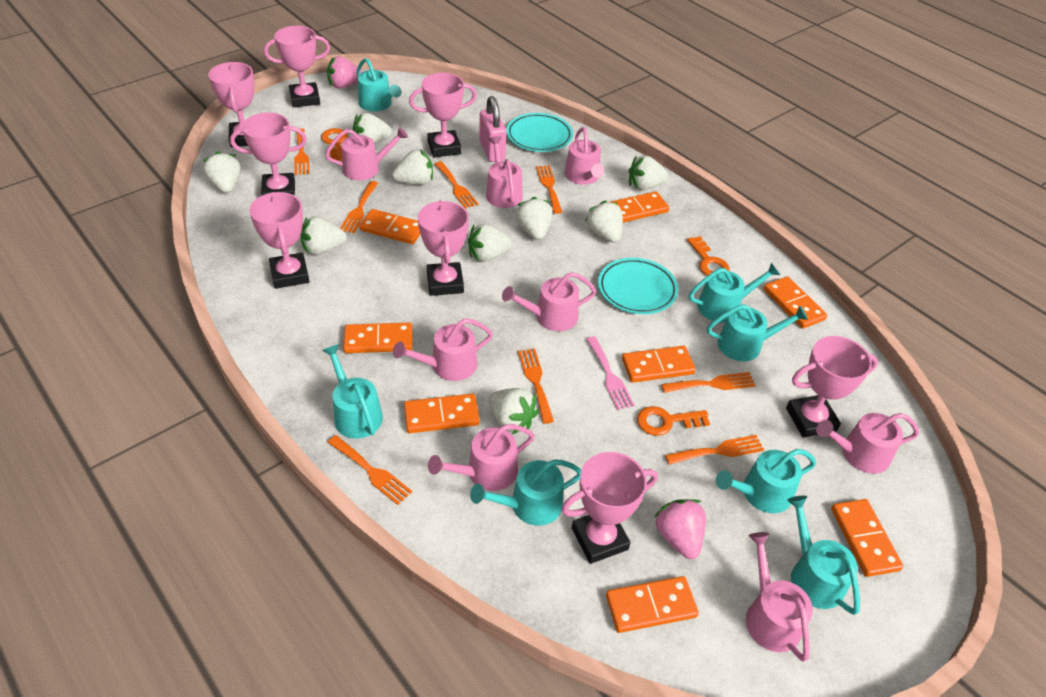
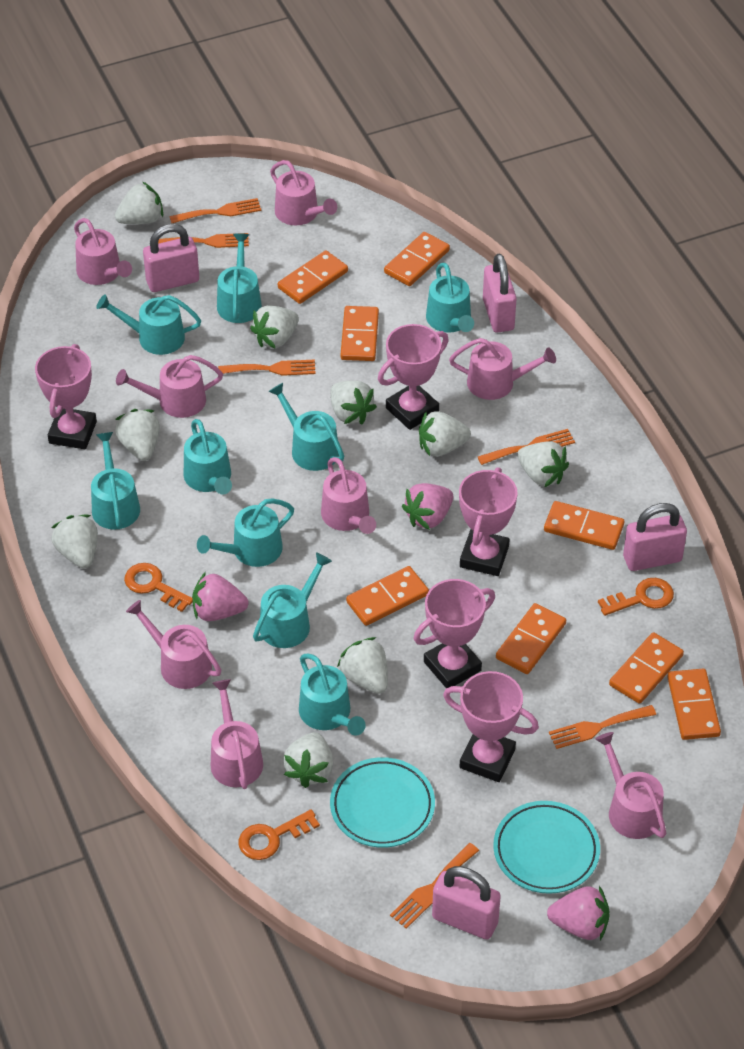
orange fork: [294,128,310,175] [327,435,412,505] [340,181,378,233] [435,161,478,209] [518,349,554,424] [536,165,562,214] [662,372,756,393] [665,435,764,465] = 8 -> [158,233,249,248] [170,198,261,223] [218,360,316,376] [390,843,479,929] [478,429,575,465] [549,705,656,749] = 6
pink fork: [586,336,635,410] = 1 -> none = 0
pink padlock: [479,96,506,162] = 1 -> [143,224,199,292] [432,866,501,939] [483,254,517,333] [623,503,687,571] = 4
pink strawberry: [327,56,362,88] [654,499,706,559] = 2 -> [192,572,248,621] [402,483,453,530] [547,886,610,940] = 3
pink trophy: [208,62,254,147] [230,112,307,196] [249,192,310,289] [264,26,330,107] [409,73,477,157] [418,200,469,296] [561,452,658,564] [786,336,878,438] = 8 -> [35,344,97,449] [378,324,449,430] [414,579,495,688] [443,671,539,782] [459,467,518,576] = 5
turquoise watering can: [322,344,383,439] [357,58,401,111] [470,459,581,526] [689,263,780,323] [707,304,808,361] [716,449,816,513] [787,496,860,615] = 7 -> [91,432,140,530] [96,294,201,355] [184,419,232,494] [197,499,294,567] [217,233,262,323] [253,553,332,648] [268,383,344,471] [299,653,366,736] [426,263,474,333] = 9

